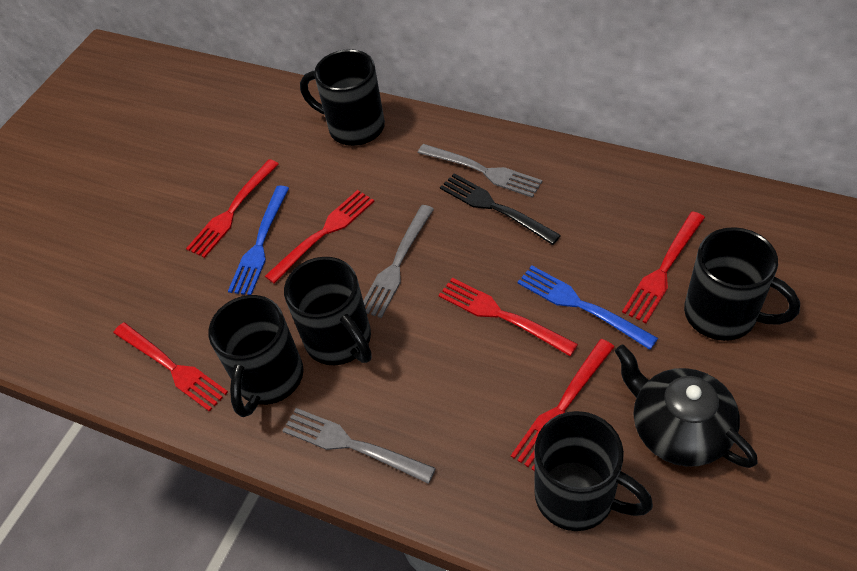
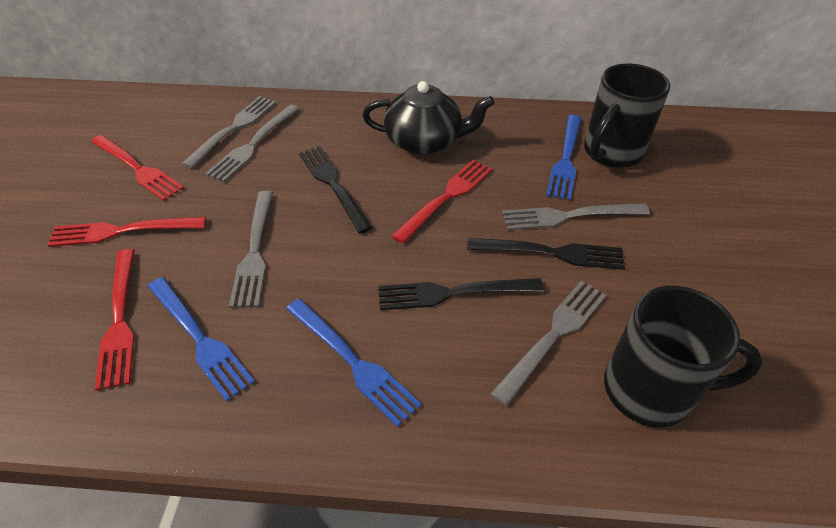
black fork: [440,173,561,245] = 1 -> [299,146,373,234] [379,278,544,310] [467,238,625,270] = 3
black mug: [208,295,304,417] [284,257,372,365] [300,49,385,146] [534,411,653,531] [684,227,800,341] = 5 -> [584,63,670,168] [604,286,763,427] = 2
blue fork: [228,185,289,295] [517,266,658,350] = 2 -> [148,277,255,402] [286,298,422,427] [546,115,581,200] = 3
grey fork: [282,408,436,484] [363,205,434,318] [418,144,542,198] = 3 -> [182,96,276,169] [205,105,299,182] [229,191,273,308] [490,280,606,406] [502,203,650,230] = 5
red fork: [113,322,228,412] [186,159,278,258] [265,190,374,284] [438,278,578,356] [511,339,614,471] [622,211,705,323] = 6 -> [47,217,206,247] [91,135,184,201] [95,249,135,391] [392,160,492,244] = 4

